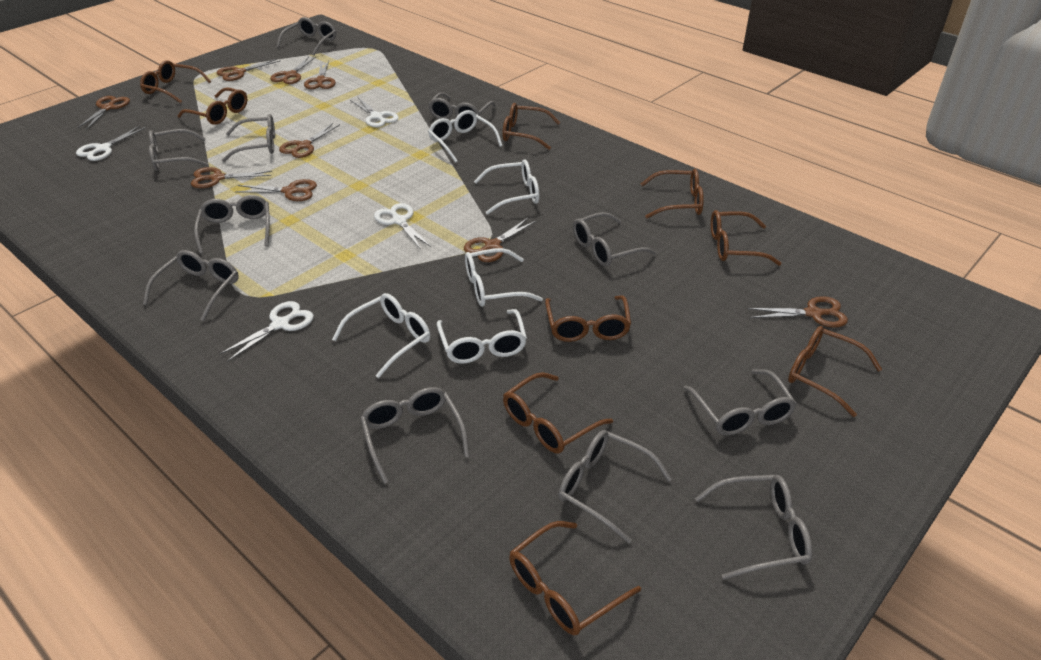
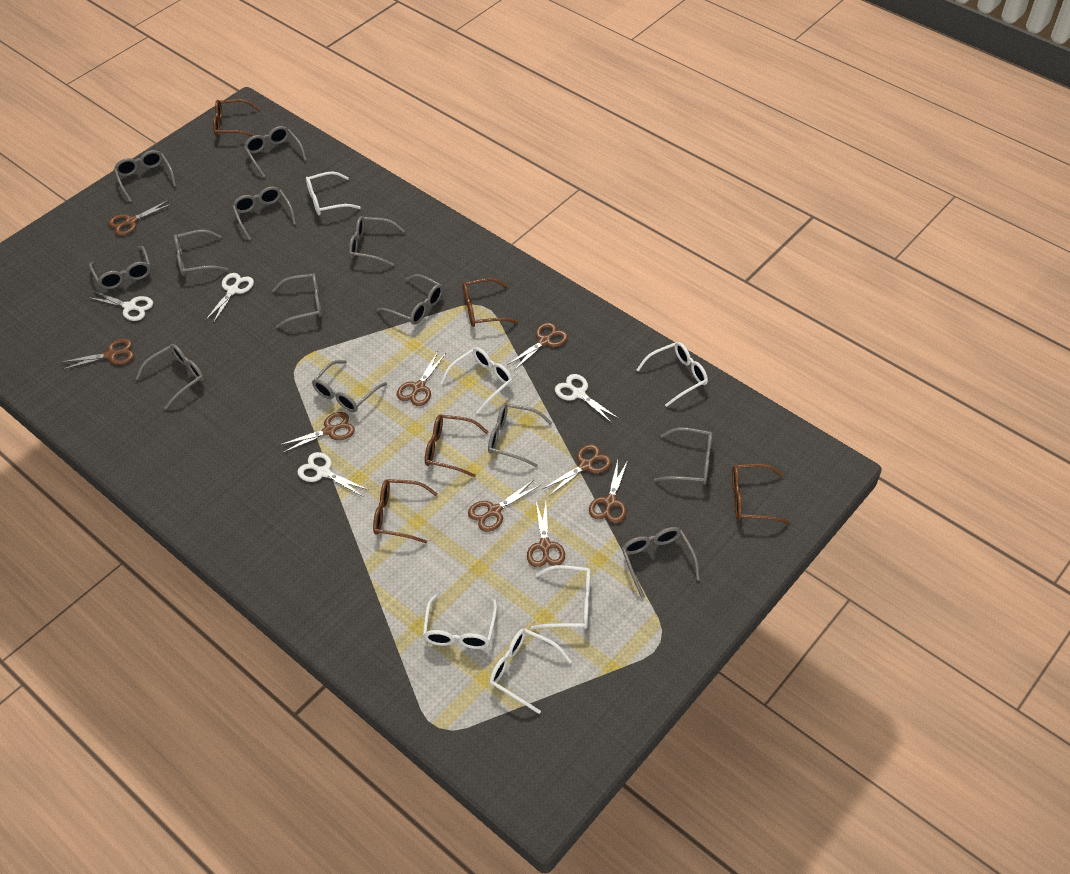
brown glasses: [140,60,211,103] [178,87,247,125] [503,103,560,150] [503,372,613,453] [509,521,641,635] [545,295,631,342] [641,169,704,218] [711,210,782,266] [788,326,882,417] = 9 -> [213,99,260,137] [373,479,438,543] [425,415,488,477] [463,278,518,327] [732,464,790,524] = 5
grey glasses: [143,250,239,321] [149,129,209,171] [194,195,270,254] [222,114,275,162] [277,17,336,56] [360,387,470,484] [428,92,496,122] [558,430,672,543] [573,212,657,267] [683,369,797,435] [695,475,812,580] = 11 -> [89,246,151,289] [114,150,176,202] [136,344,204,409] [174,229,228,276] [232,187,296,240] [244,126,307,177] [272,273,322,328] [312,360,387,412] [349,216,405,266] [376,274,443,325] [488,404,552,467] [621,527,700,598] [654,427,713,484] = 13
white glasses: [332,293,430,378] [428,110,503,163] [437,309,527,364] [465,248,543,307] [474,159,539,215] = 5 -> [306,171,361,215] [423,594,497,649] [441,347,513,413] [489,629,572,714] [531,565,591,629] [636,342,708,407] = 6

